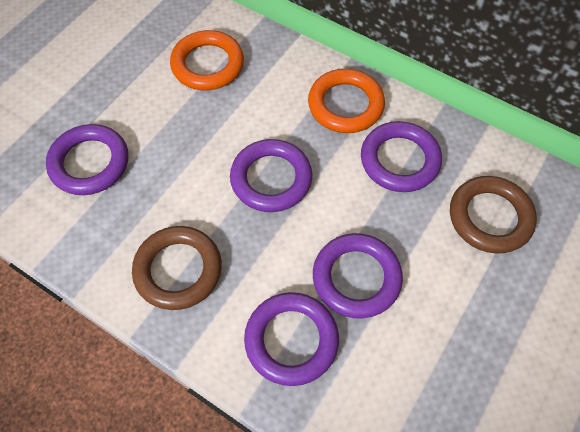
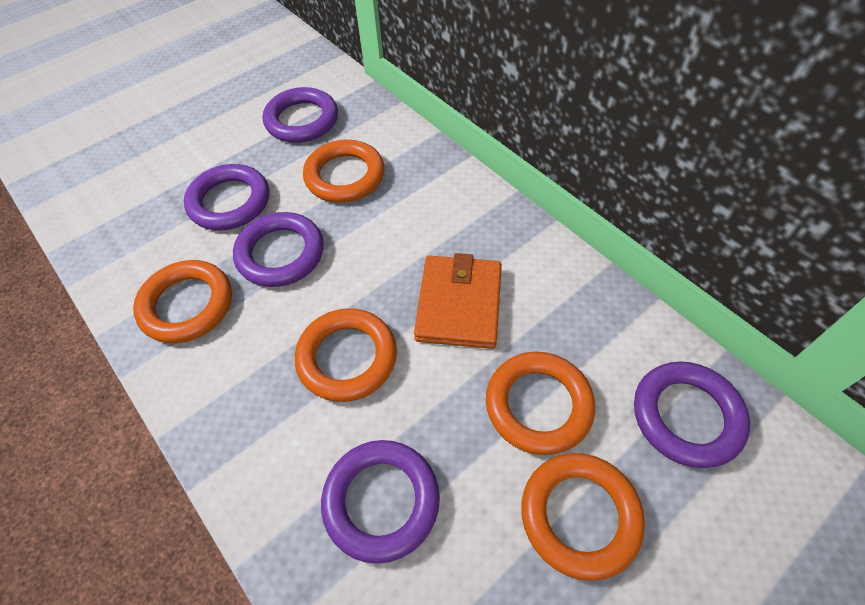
brown ring: [132,226,222,310] [450,176,537,254] = 2 -> none = 0
orange ring: [170,30,244,90] [308,69,385,133] = 2 -> [133,260,232,343] [295,308,397,402] [303,139,384,203] [486,352,595,455] [521,453,645,581] = 5
orange wallet: none = 0 -> [414,253,502,349] = 1

